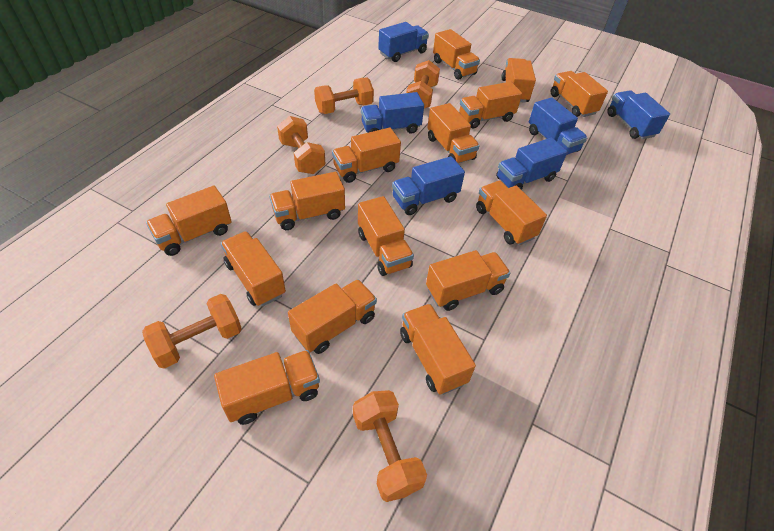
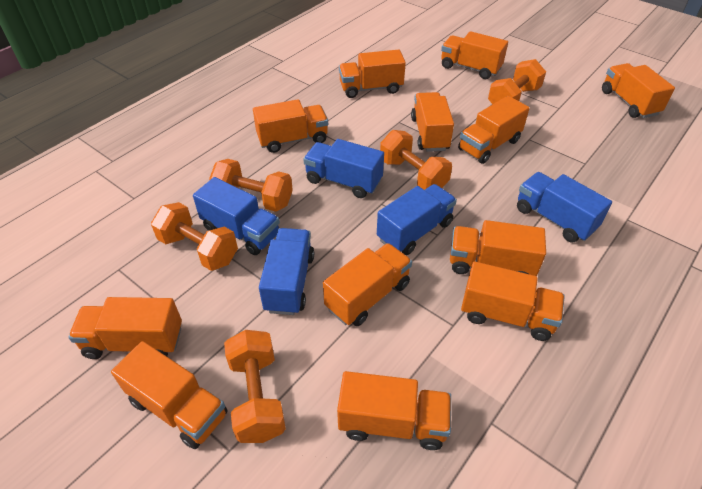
blue truck: [361,92,424,134] [378,22,429,62] [392,156,465,215] [496,138,567,190] [529,97,587,155] [607,90,670,139] = 6 -> [193,177,280,255] [259,228,314,315] [303,139,384,198] [377,184,457,255] [517,172,612,243] = 5
orange truck: [146,186,232,256] [214,350,320,425] [221,231,286,306] [269,172,345,230] [288,279,377,354] [332,128,401,183] [358,196,414,276] [400,304,476,395] [426,250,510,311] [427,103,480,163] [433,29,480,80] [459,82,522,129] [476,181,547,245] [501,58,536,103] [551,71,608,117] = 15 -> [68,297,182,359] [111,341,227,449] [253,99,328,153] [323,243,412,326] [337,371,451,450] [339,50,406,98] [411,92,454,152] [441,31,508,79] [450,220,546,276] [458,96,530,164] [461,261,565,341] [602,63,675,118] = 12

